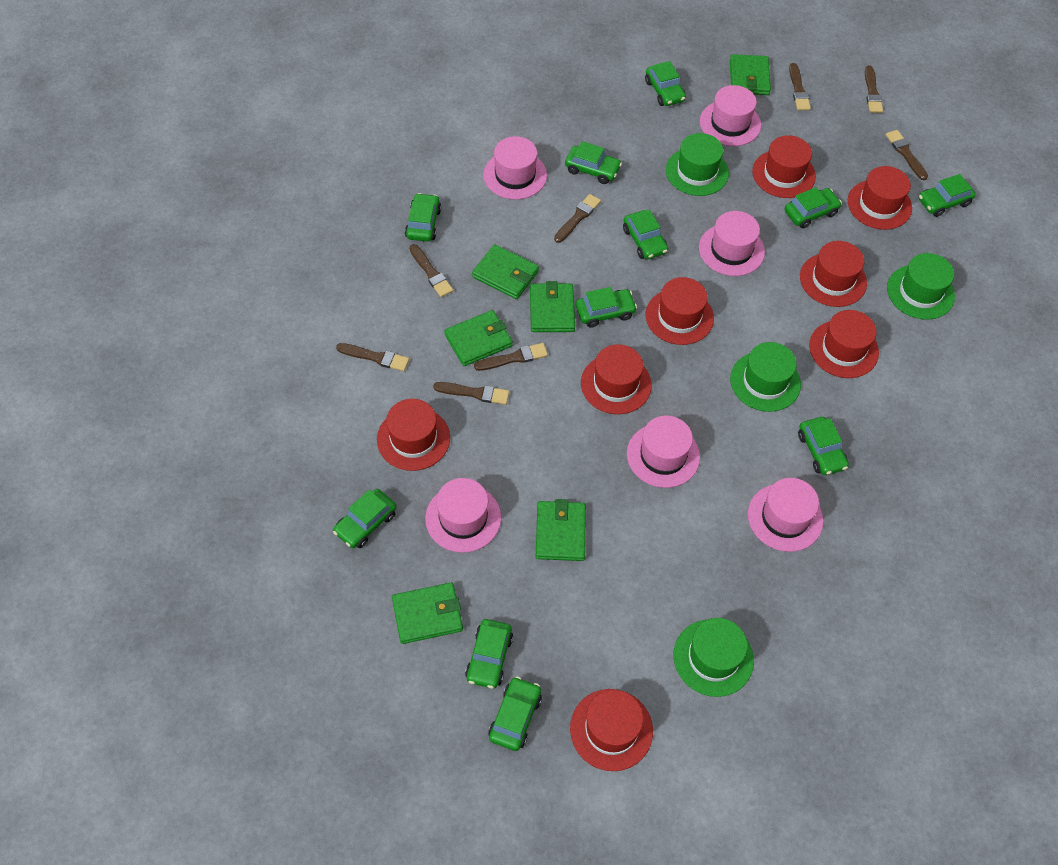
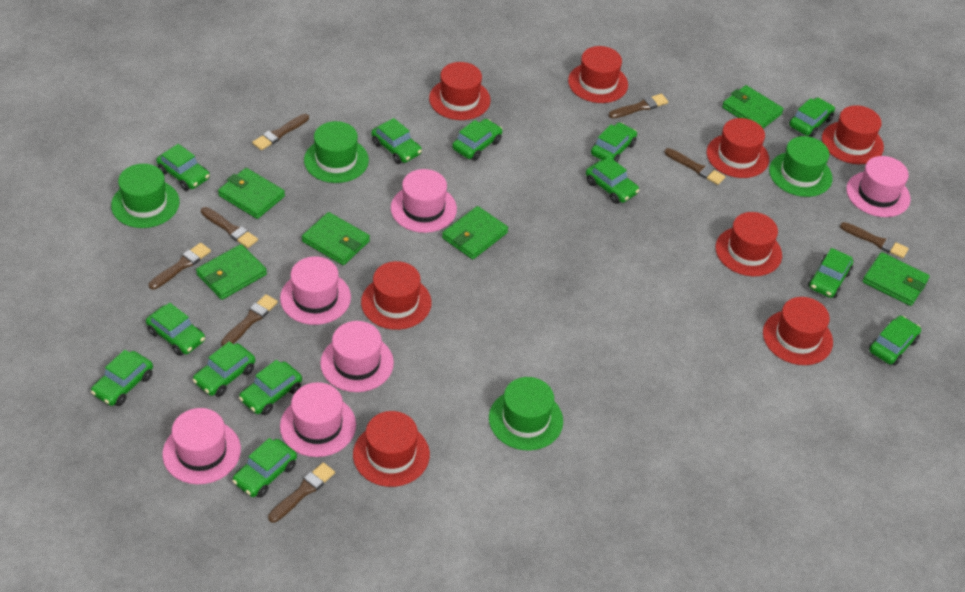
green car: [333,489,397,548] [405,193,441,242] [465,619,513,689] [488,677,542,751] [565,141,622,184] [576,287,637,328] [623,209,668,259] [645,61,686,106] [784,187,842,228] [798,417,849,475] [919,174,976,217] = 11 -> [91,350,153,406] [146,303,205,356] [156,144,210,191] [193,341,255,397] [232,438,297,498] [239,360,302,415] [371,118,422,164] [452,119,502,161] [586,157,639,204] [591,122,637,162] [789,97,835,137] [808,248,853,298] [869,316,921,366] = 13

